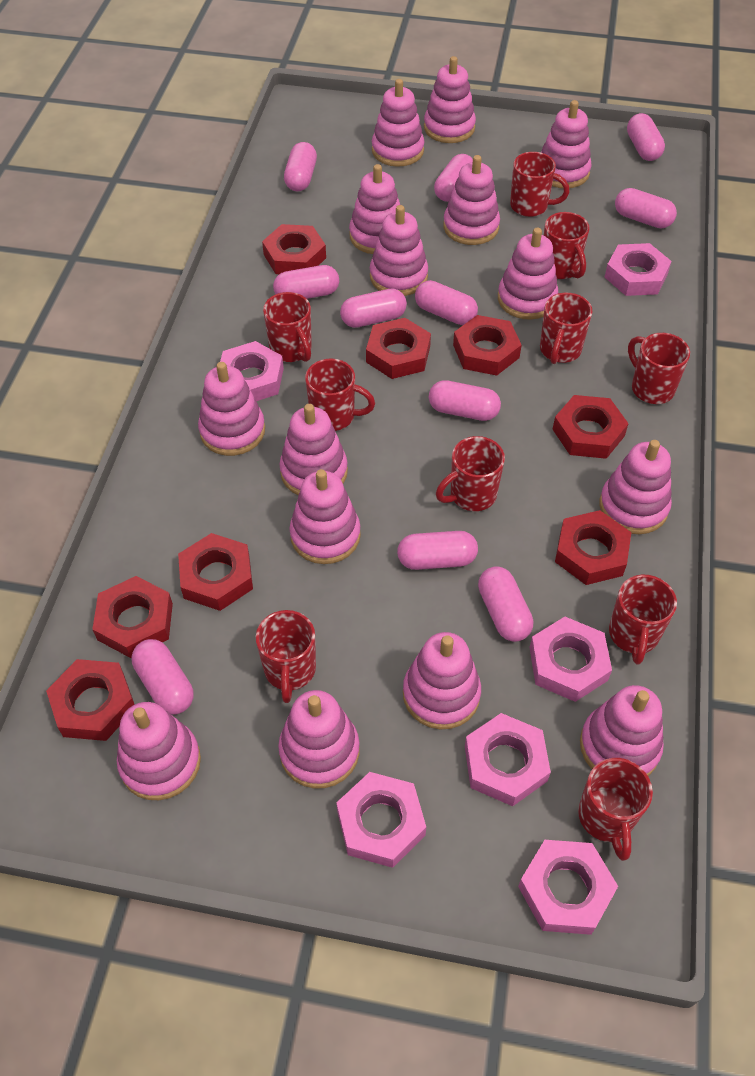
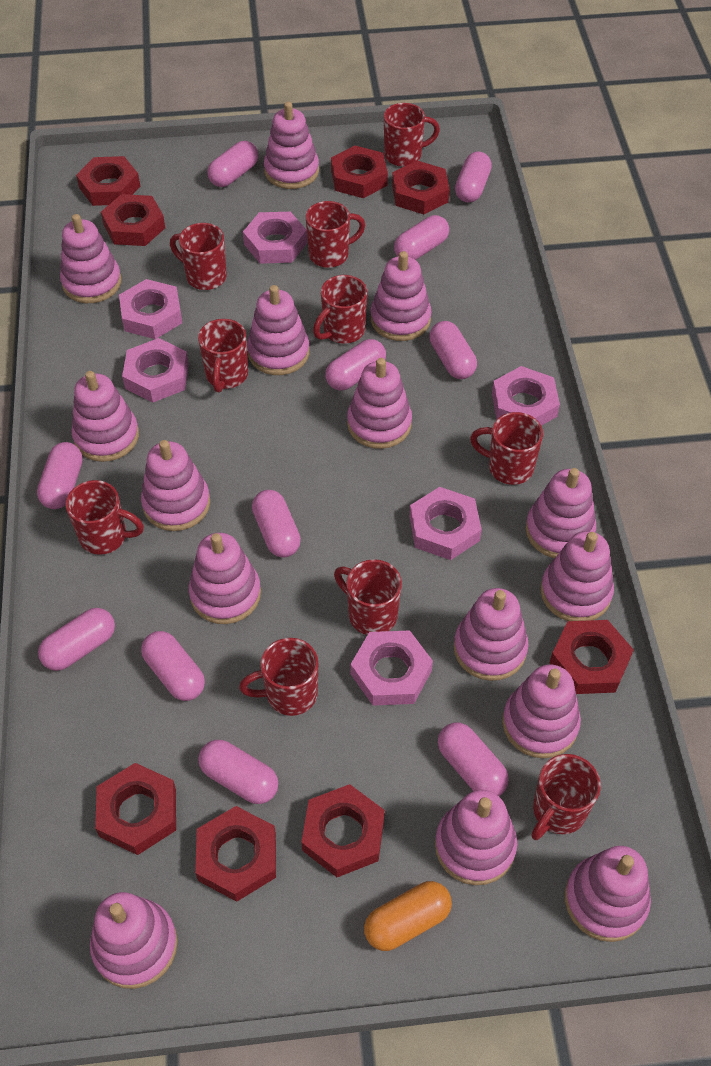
orange capsule: none = 0 -> [364,881,452,951] = 1

